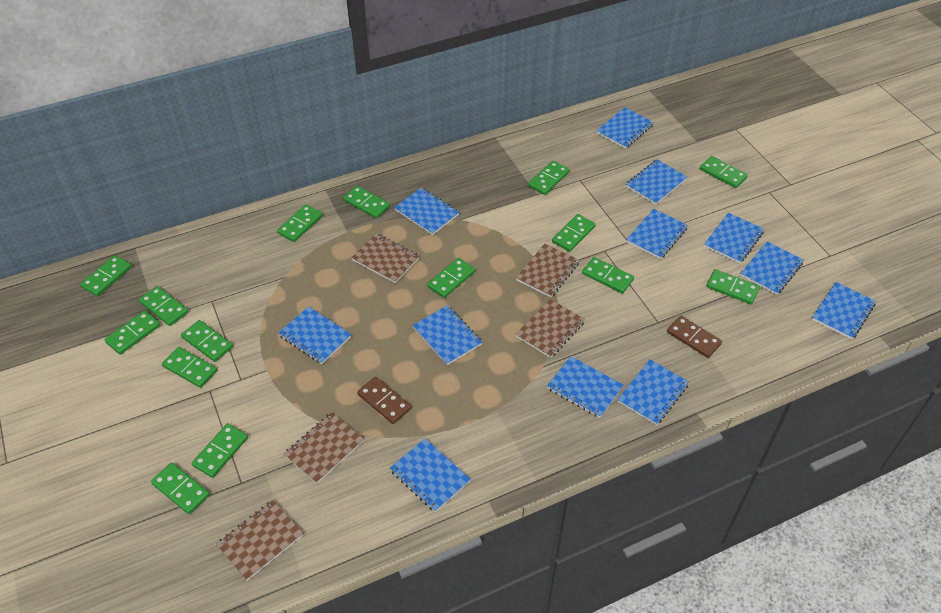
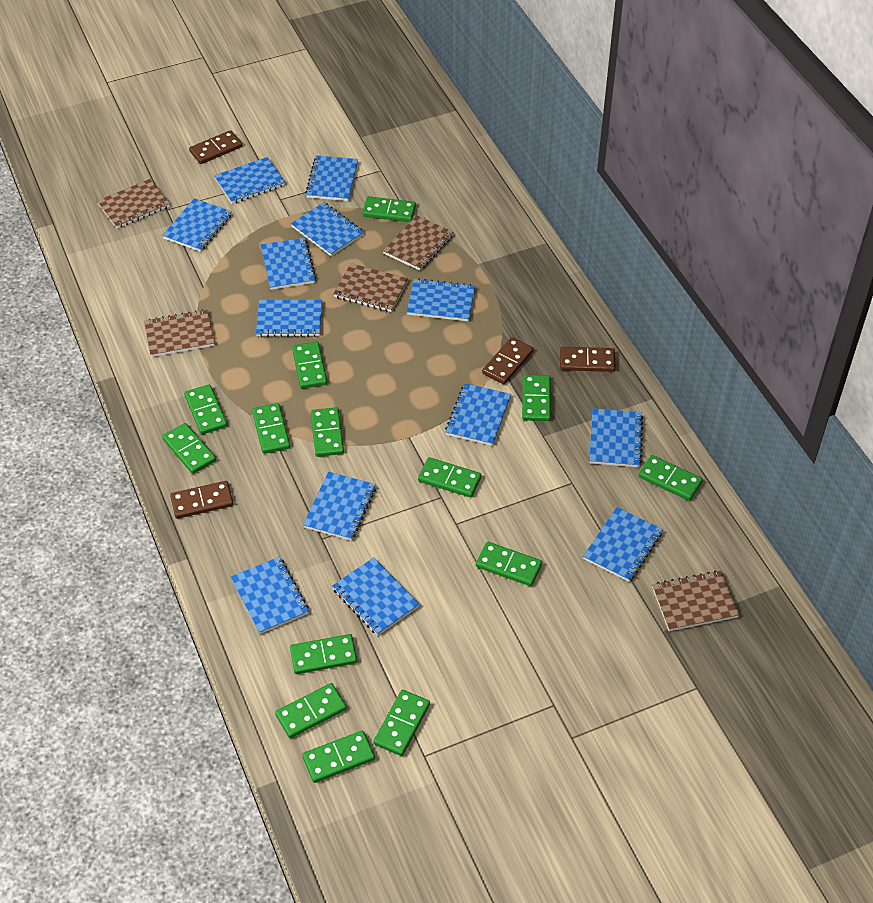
blue notebook: [279,306,352,364] [390,439,471,512] [394,188,459,235] [413,305,482,365] [547,356,623,418] [597,107,654,149] [617,360,689,425] [626,159,687,205] [626,209,688,259] [704,213,764,263] [740,241,804,295] [812,282,876,340] = 12 -> [162,198,232,252] [214,157,285,204] [231,557,309,634] [256,299,322,337] [261,238,316,290] [291,202,364,256] [303,472,376,541] [305,155,358,201] [332,557,419,636] [406,278,475,321] [445,383,511,446] [583,507,663,582] [589,408,643,467] = 13
brown domino: [357,377,411,424] [667,315,722,358] = 2 -> [170,481,233,519] [189,130,242,164] [482,337,533,384] [560,347,616,372] = 4
green domino: [80,255,132,296] [105,311,160,355] [139,286,188,326] [151,463,210,514] [162,347,217,388] [181,320,233,362] [192,424,248,478] [277,204,323,242] [343,186,390,219] [427,258,475,298] [528,161,570,195] [552,214,596,252] [582,257,634,293] [700,156,748,188] [706,269,760,304] = 15 -> [162,423,216,474] [184,384,227,435] [252,403,290,454] [275,683,347,738] [290,634,357,674] [292,342,327,389] [302,730,375,783] [311,407,344,457] [362,196,416,222] [374,690,430,756] [418,457,481,498] [476,542,542,586] [522,375,551,421] [638,455,703,501] = 14

